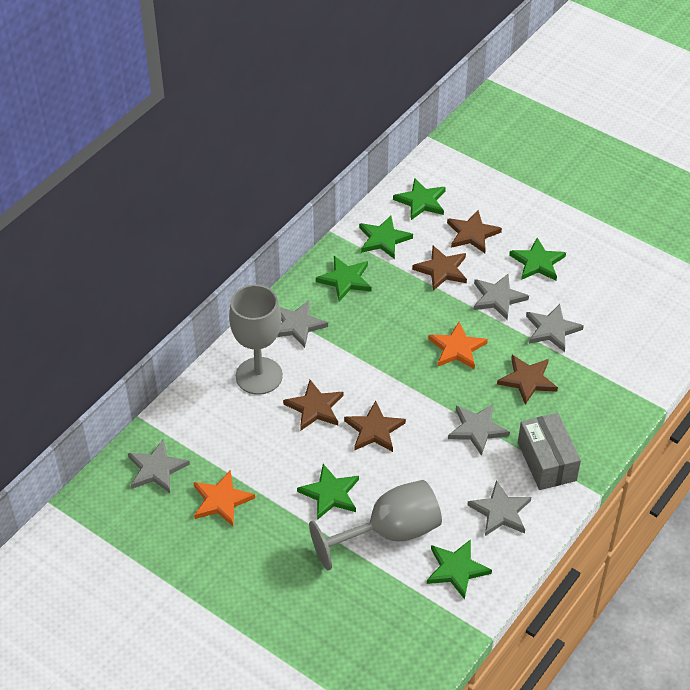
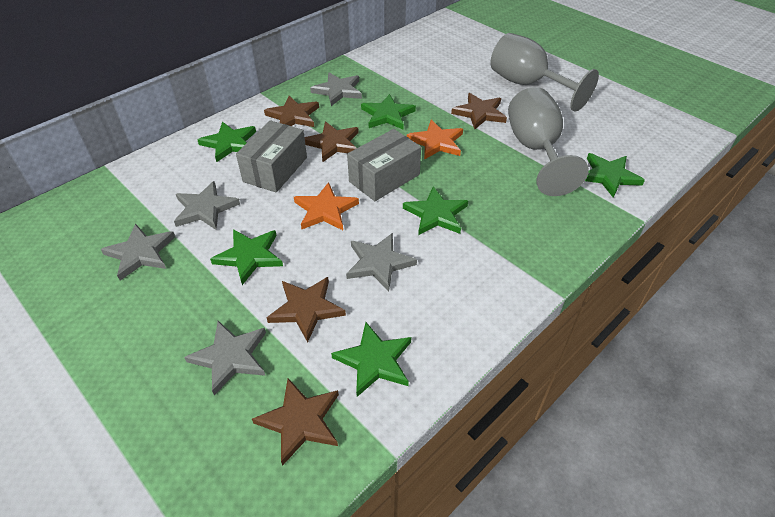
grey box: [518,413,581,490] = 1 -> [236,120,307,193] [347,129,421,201] = 2
grey star: [128,439,190,493] [277,300,328,348] [448,404,510,456] [467,480,531,536] [473,274,529,320] [526,304,584,352] = 6 -> [101,224,175,281] [174,181,240,230] [184,321,266,395] [310,73,362,106] [346,233,417,291] = 5

